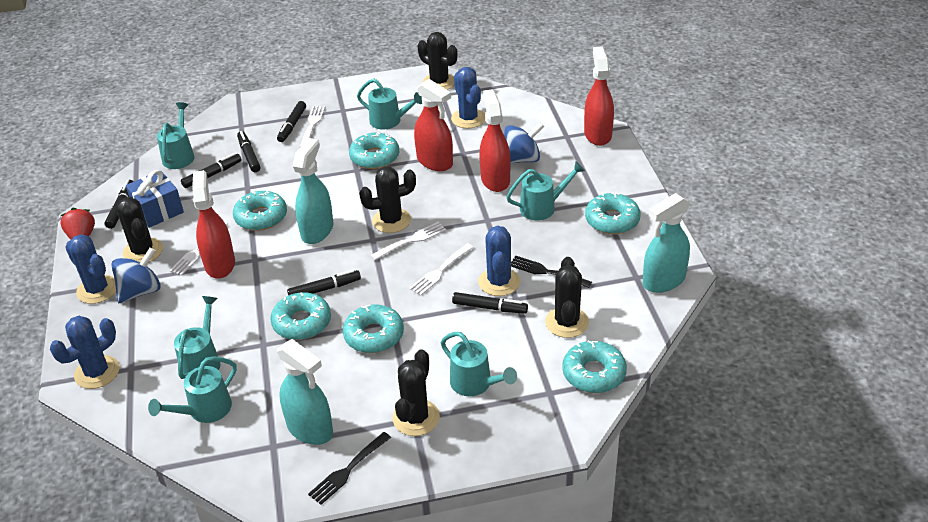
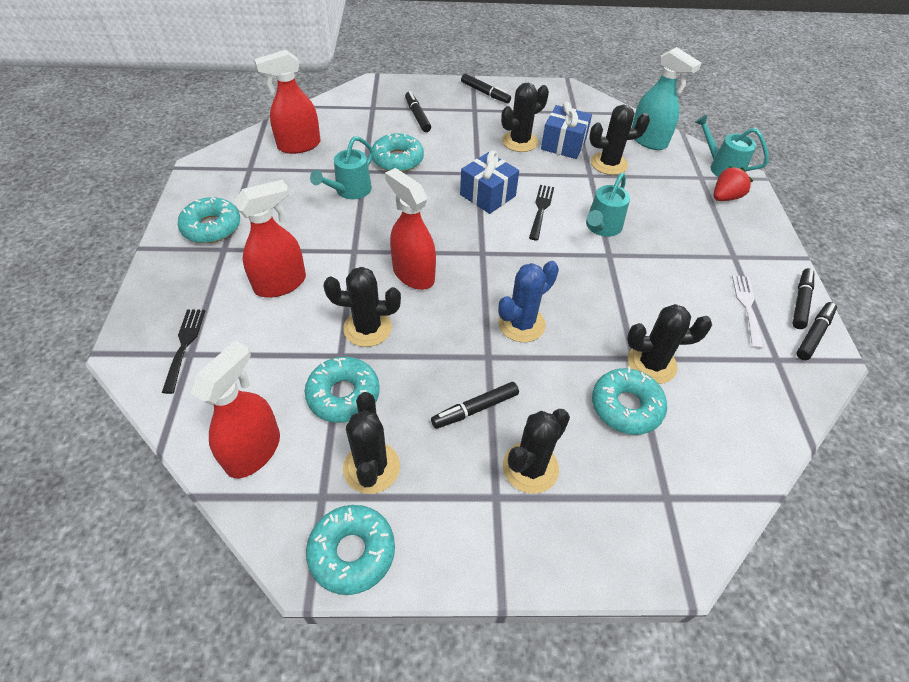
black cactus: [117,197,163,263] [359,166,416,233] [393,349,440,436] [418,32,458,90] [545,257,589,338] = 5 -> [323,267,401,347] [343,392,400,494] [501,83,549,152] [503,409,570,494] [589,105,650,175] [627,304,712,384] = 6
black marker: [104,180,134,229] [181,153,242,188] [237,131,261,172] [277,101,306,142] [287,270,361,296] [452,292,528,314] = 6 -> [405,91,431,132] [431,382,519,429] [461,74,511,103] [792,268,814,329] [797,302,837,360] = 5
blue cactus: [50,316,120,389] [65,234,116,304] [451,67,485,129] [478,226,520,296] = 4 -> [498,261,559,342] = 1
blue gift: [126,170,184,228] = 1 -> [460,151,519,214] [541,101,592,159] = 2
blue spinning top: [111,247,161,303] [504,122,544,163] = 2 -> none = 0
turquoise donut: [233,191,287,231] [270,292,331,340] [343,305,404,353] [349,132,399,169] [562,341,627,393] [585,192,640,234] = 6 -> [177,197,240,243] [305,357,380,423] [306,505,395,595] [372,133,424,172] [592,367,667,435] = 5
turquoise spray bottle: [277,339,333,445] [293,138,333,244] [643,193,690,293] = 3 -> [632,47,702,150] = 1
turquoise watering can: [148,356,237,423] [157,102,195,169] [174,296,220,379] [357,78,422,129] [441,332,517,396] [506,161,585,220] = 6 -> [310,136,373,199] [586,173,630,237] [695,114,769,177] = 3
white fork: [169,221,228,276] [300,106,325,147] [370,222,446,260] [409,243,474,296] = 4 -> [732,275,763,349] = 1

